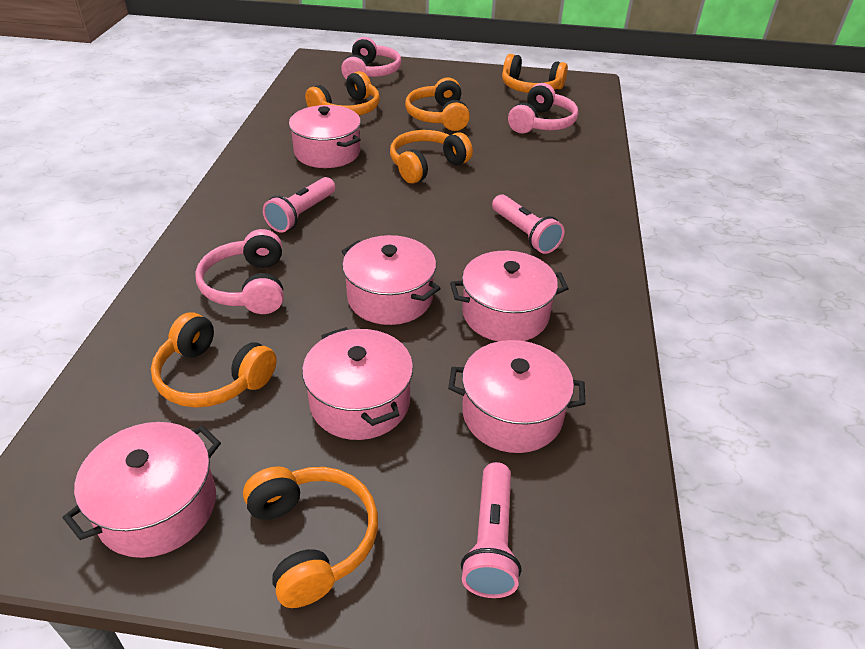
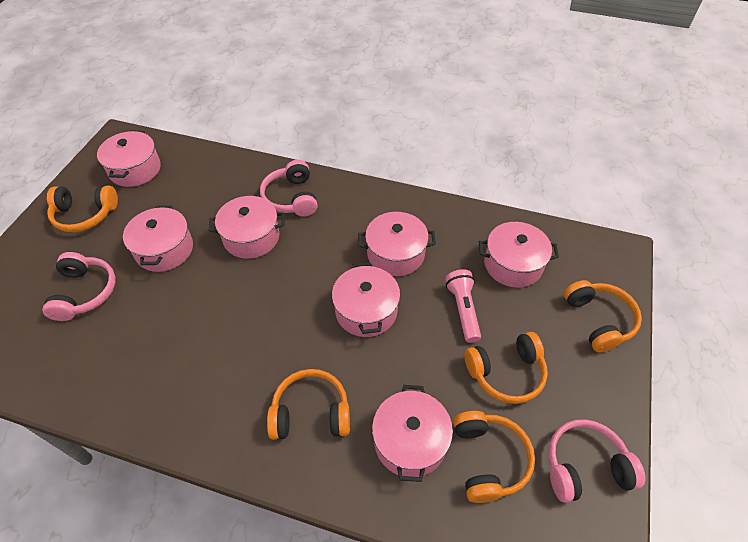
orange headphones: [151,312,277,408] [243,466,378,608] [305,71,380,115] [390,130,473,184] [405,77,470,131] [502,54,568,93] = 6 -> [47,185,118,232] [267,369,350,440] [453,411,535,503] [465,332,548,404] [564,280,642,353] = 5
pink flashlight: [263,177,335,233] [461,462,521,598] [492,195,564,254] = 3 -> [445,269,481,343] = 1
pink pot: [63,422,221,558] [289,105,361,168] [302,327,413,440] [342,235,441,325] [448,340,585,453] [450,251,569,341] = 6 -> [97,130,161,187] [123,206,193,272] [208,196,285,259] [332,263,400,337] [358,212,436,276] [372,385,453,482] [479,222,559,288] = 7

